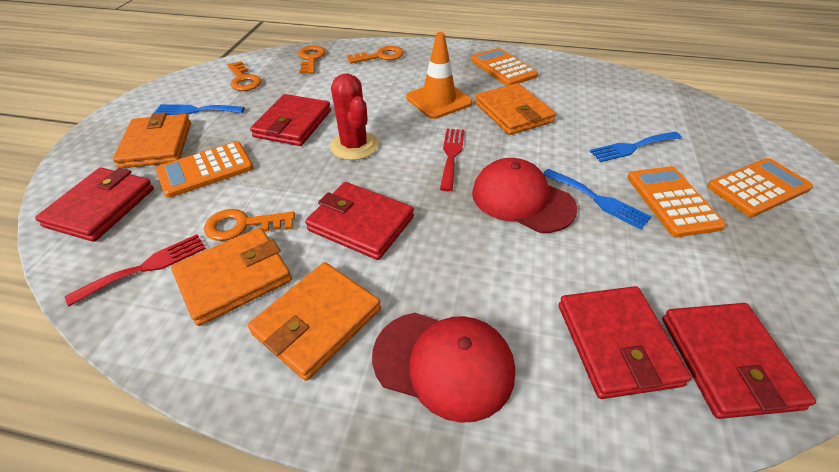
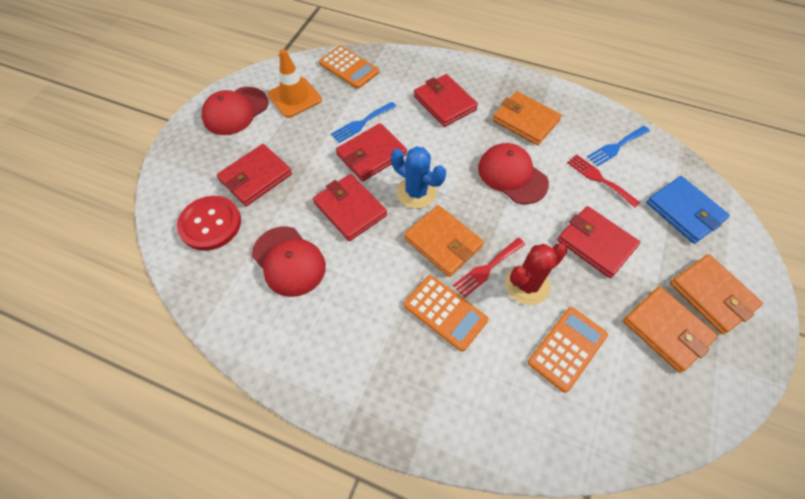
blue cactus: none = 0 -> [391,146,446,209] = 1
blue fork: [154,104,245,115] [543,169,652,229] [589,132,682,162] = 3 -> [331,102,397,143] [587,126,650,166] = 2
blue wallet: none = 0 -> [646,176,730,244] = 1
orange calculator: [156,142,253,198] [471,48,538,86] [627,166,726,237] [707,158,813,217] = 4 -> [319,46,379,89] [404,275,488,352] [528,307,608,393] = 3
orange key: [204,209,295,241] [227,61,261,91] [298,45,325,74] [347,46,404,64] = 4 -> none = 0
red button: none = 0 -> [177,196,241,251] = 1
red cap: [372,313,515,423] [472,158,577,233] = 2 -> [202,87,268,135] [252,226,326,297] [478,143,549,204] = 3

